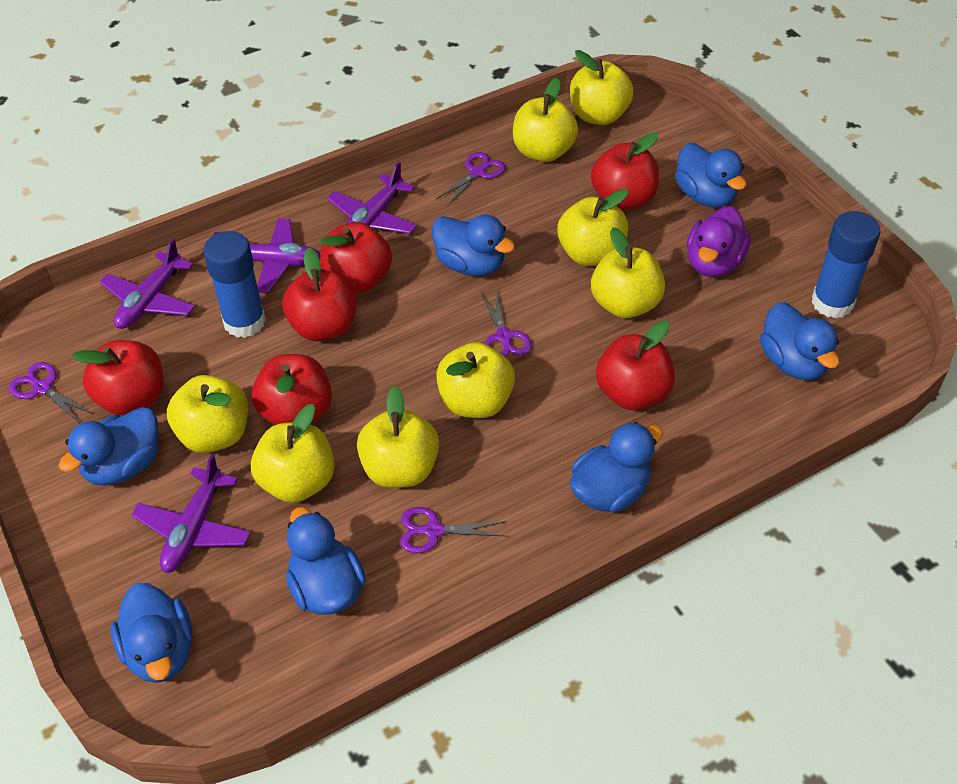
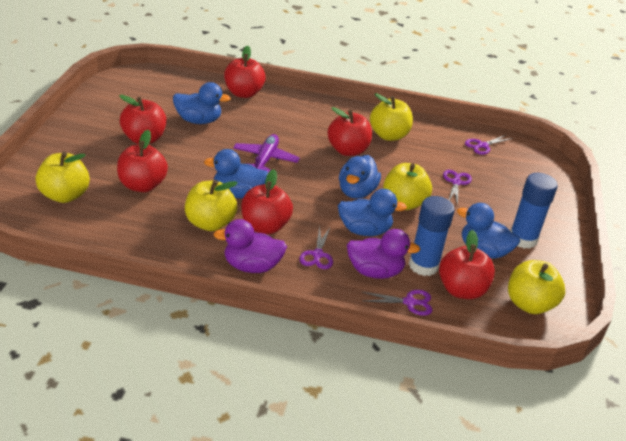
blue duck: [58,407,158,486] [111,583,193,683] [286,507,366,615] [432,215,515,276] [570,422,663,513] [675,143,746,208] [760,302,840,380] = 7 -> [173,82,231,124] [204,149,268,199] [338,189,407,236] [339,155,381,199] [457,203,520,259] = 5
purple duck: [687,206,751,277] = 1 -> [214,219,287,273] [347,229,420,279] = 2
purple plane: [100,239,195,329] [131,454,251,573] [214,218,320,293] [327,162,417,234] = 4 -> [233,134,300,173] = 1
yellow apple: [167,375,248,453] [251,404,335,503] [357,386,439,488] [436,342,515,418] [513,78,578,162] [557,189,629,266] [570,50,634,125] [591,227,665,318] = 8 -> [35,152,90,203] [185,180,238,231] [370,93,413,141] [383,163,432,210] [508,260,565,314] = 5

